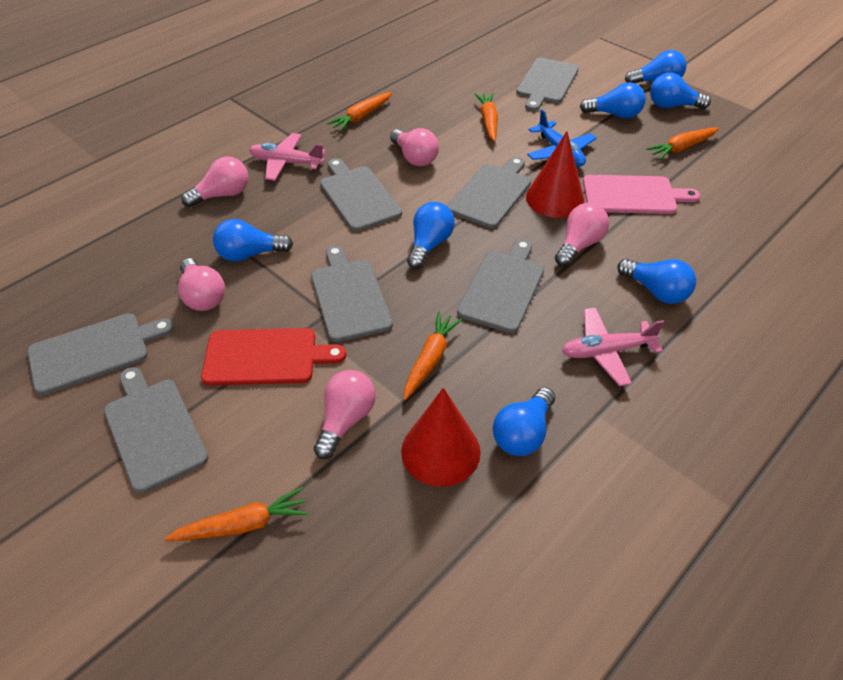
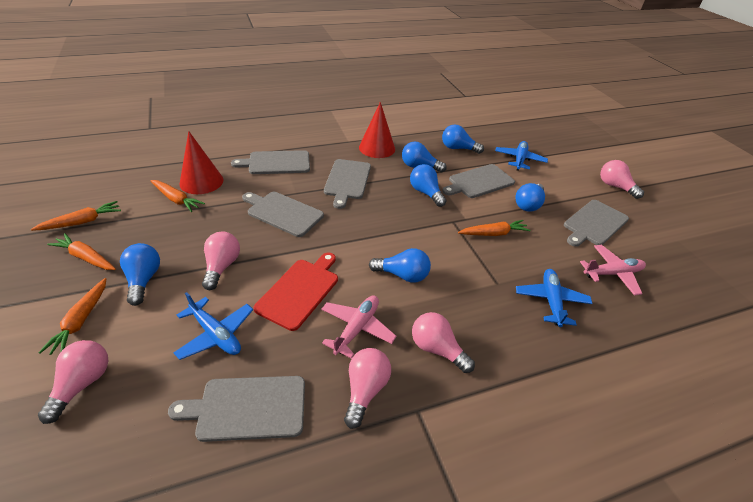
blue light bulb: [213,219,293,262] [407,202,455,269] [493,387,555,456] [580,82,646,118] [617,259,696,304] [625,50,687,83] [650,73,711,109] = 7 -> [120,243,160,306] [369,248,431,283] [402,142,447,173] [410,164,447,207] [442,124,484,154] [515,183,545,212] = 6
blue plane: [527,109,596,167] = 1 -> [173,292,253,360] [495,141,548,171] [516,269,593,327] = 3
grey cutting board: [27,313,174,395] [104,367,208,493] [311,245,393,342] [320,158,402,231] [447,157,531,228] [457,239,544,333] [516,58,579,111] = 7 -> [168,376,305,442] [231,150,310,174] [242,192,324,237] [324,159,371,209] [442,164,515,198] [564,200,629,247] = 6
pink cutting board: [583,175,700,214] = 1 -> none = 0

